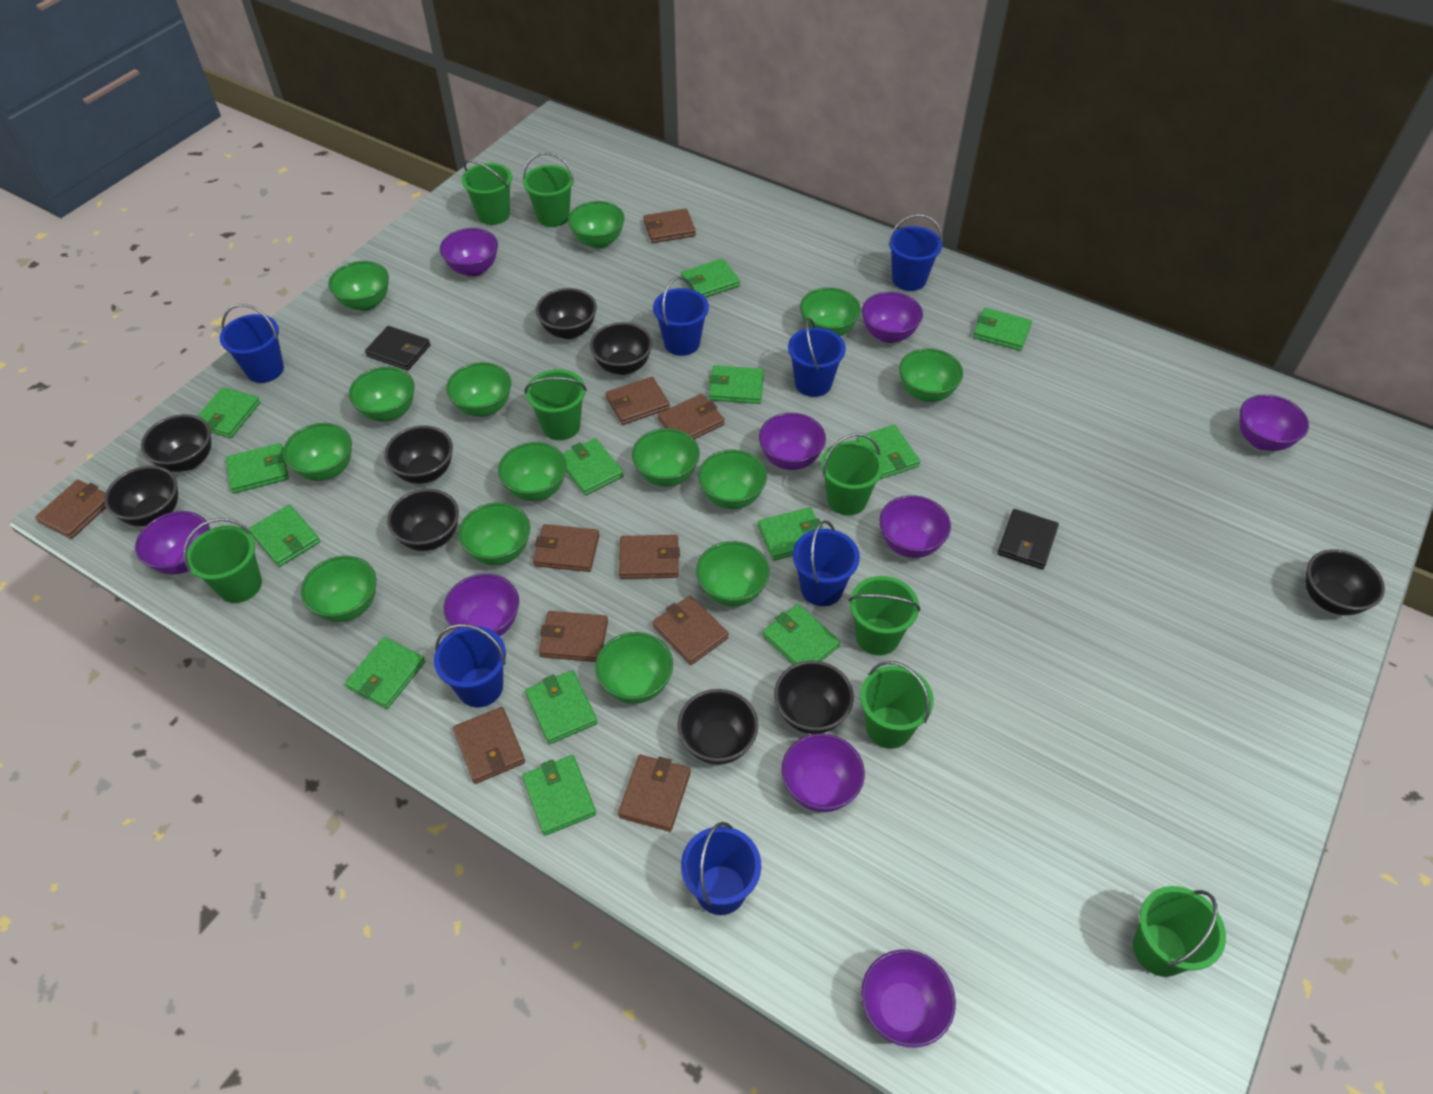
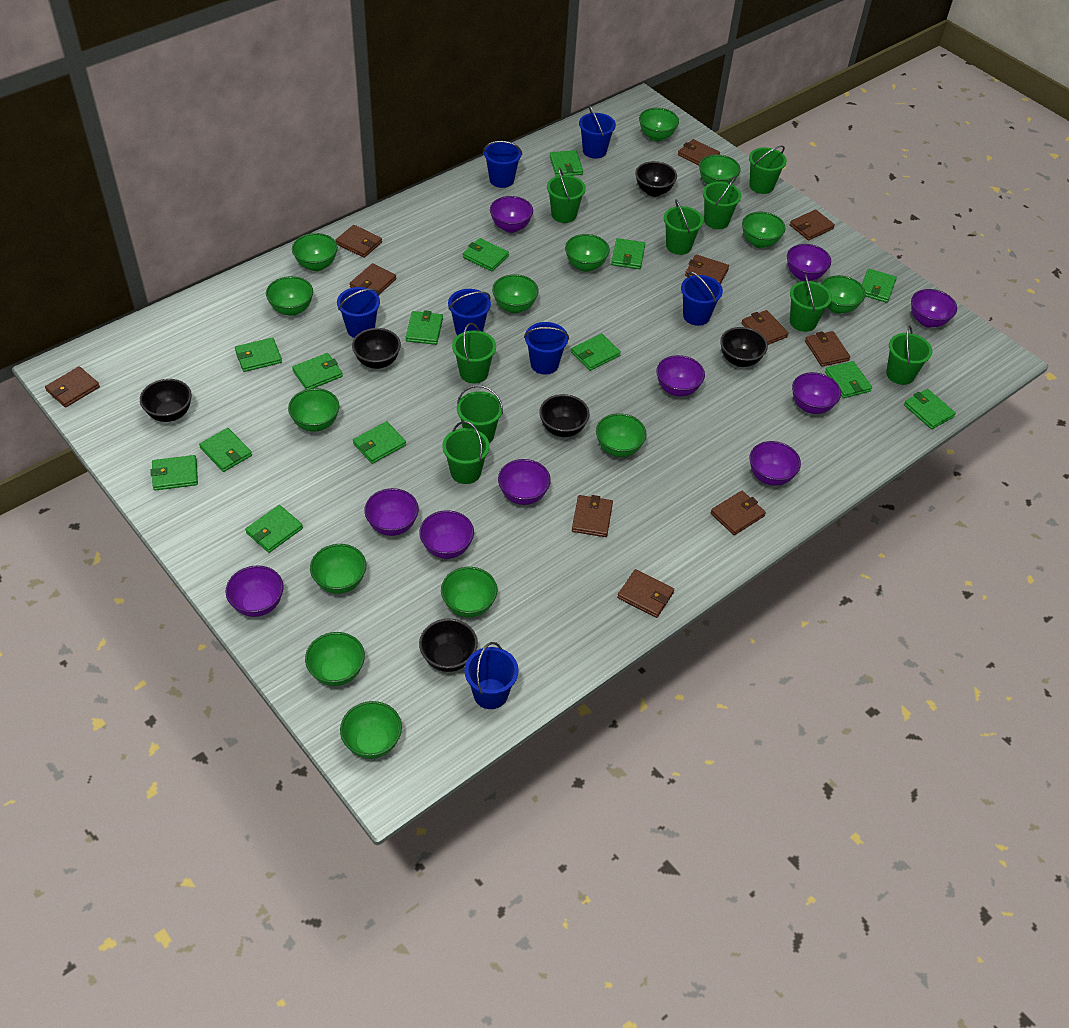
black bowl: [104,466,178,526] [141,414,211,472] [384,426,453,484] [387,489,459,551] [536,288,597,339] [590,322,652,375] [678,689,759,765] [774,661,854,734] [1305,549,1385,615] = 9 -> [140,379,192,422] [352,328,401,369] [419,618,478,672] [539,394,590,437] [635,161,677,197] [720,327,768,367] = 6
black wallet: [365,326,430,370] [997,509,1059,569] = 2 -> none = 0
brown wallet: [35,480,106,539] [453,707,525,784] [533,524,600,572] [539,611,608,662] [606,377,670,425] [618,755,691,832] [619,535,680,579] [643,208,696,243] [652,596,729,665] [658,394,725,439] = 10 -> [45,366,100,408] [335,225,382,258] [350,263,396,294] [572,495,613,537] [617,569,674,618] [678,139,720,166] [685,254,729,284] [710,491,766,535] [741,310,789,345] [790,209,835,241] [805,331,850,367] = 11
green bucket: [183,518,262,603] [462,160,512,225] [523,152,574,227] [525,369,587,440] [821,433,884,515] [849,576,920,655] [860,661,934,749] [1133,886,1226,977] = 8 -> [442,421,490,484] [452,323,496,383] [457,385,503,443] [547,168,586,223] [664,199,703,255] [703,177,741,229] [749,145,787,194] [790,274,832,332] [886,325,932,385] = 9
green wallet: [198,387,260,438] [226,443,289,494] [249,505,320,567] [345,637,425,709] [522,755,596,836] [525,670,597,744] [563,438,624,495] [681,258,740,298] [709,365,764,404] [758,507,823,561] [762,604,840,665] [856,425,920,479] [973,308,1032,351] = 13 -> [150,455,198,490] [199,428,252,472] [235,337,282,372] [245,505,303,553] [292,353,343,389] [353,421,406,464] [406,310,443,345] [463,238,509,272] [550,150,583,176] [571,334,621,371] [611,238,645,269] [825,361,872,398] [862,269,897,303] [904,389,956,429] = 14
purple bowl: [135,511,210,575] [440,228,498,277] [444,574,519,636] [759,413,826,470] [781,733,865,812] [861,950,956,1047] [862,292,923,343] [879,495,951,558] [1239,394,1309,451] = 9 -> [226,565,283,617] [364,488,419,536] [419,510,474,559] [490,196,533,233] [498,459,551,505] [656,355,705,397] [750,441,801,486] [787,244,831,281] [792,372,841,414] [911,289,957,328] = 10

